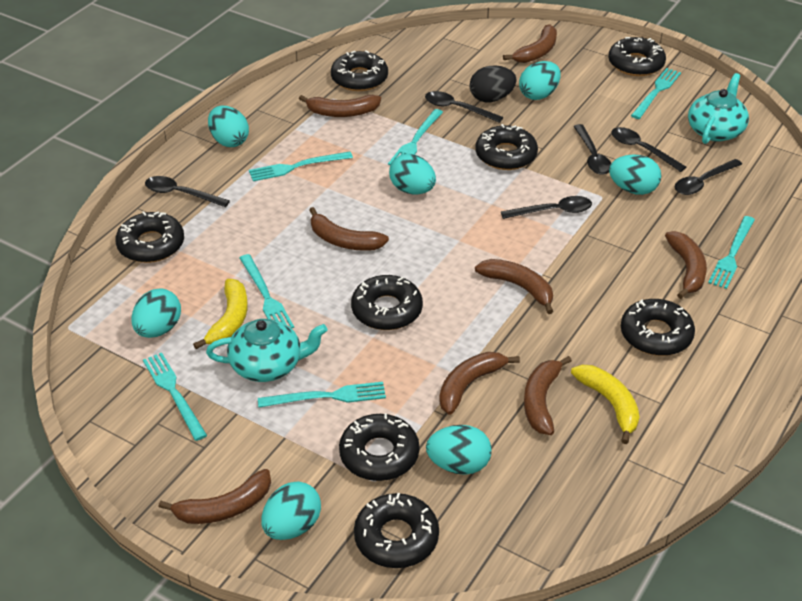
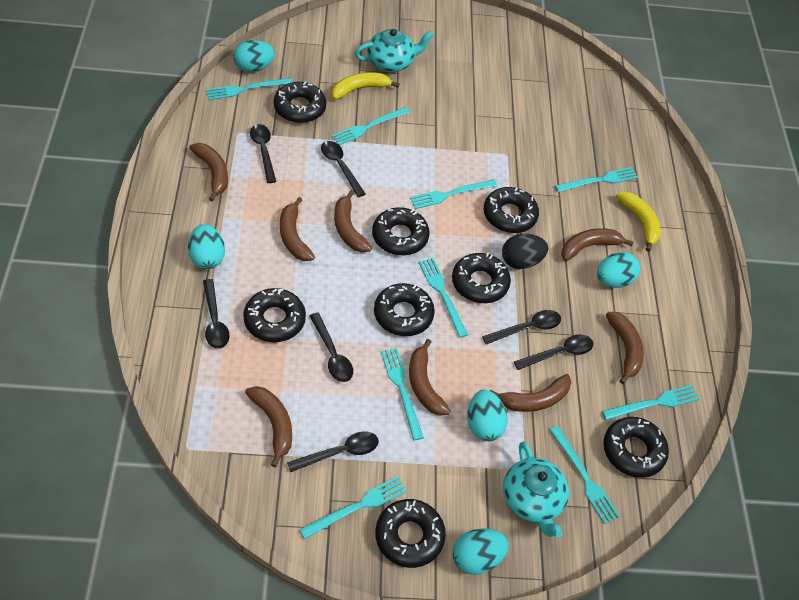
black spoon: [145,176,230,207] [425,91,503,123] [501,196,592,219] [573,124,611,175] [611,127,686,172] [675,159,742,195] = 6 -> [203,279,229,349] [250,124,276,183] [287,431,379,472] [310,313,353,382] [321,141,366,197] [482,310,561,345] [514,335,594,370] = 7
turquoise egg: [131,288,181,338] [208,106,249,147] [262,481,321,540] [389,154,436,194] [426,425,492,475] [519,61,561,100] [609,154,662,195] = 7 -> [188,224,225,269] [233,40,275,72] [452,529,509,575] [467,390,508,441] [597,252,640,288] = 5
turquoise fork: [143,353,207,441] [240,254,294,329] [249,152,353,181] [258,382,386,408] [388,109,443,165] [631,68,681,119] [708,216,755,289] = 7 -> [206,78,292,100] [299,476,407,539] [332,107,410,146] [381,348,424,440] [410,179,497,209] [419,258,468,338] [549,426,620,524] [555,167,638,192] [602,385,699,420] = 9

